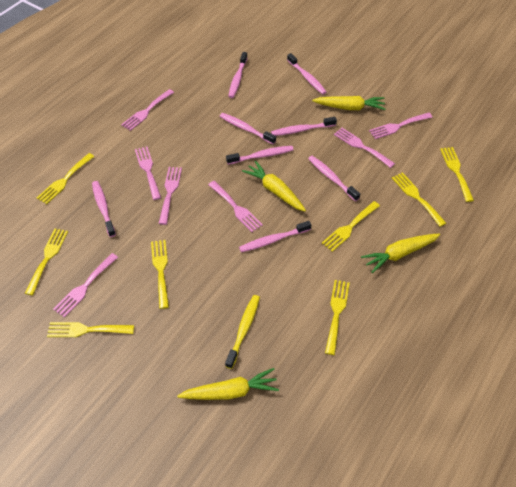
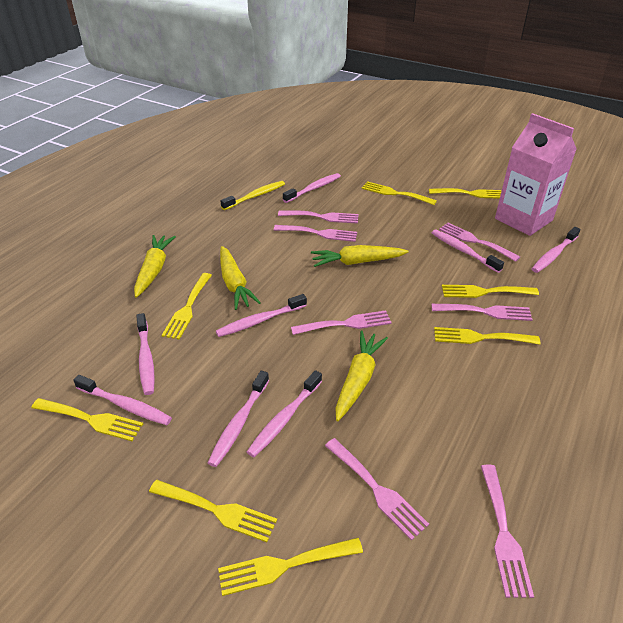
pink carton: none = 0 -> [495,113,577,236] = 1

